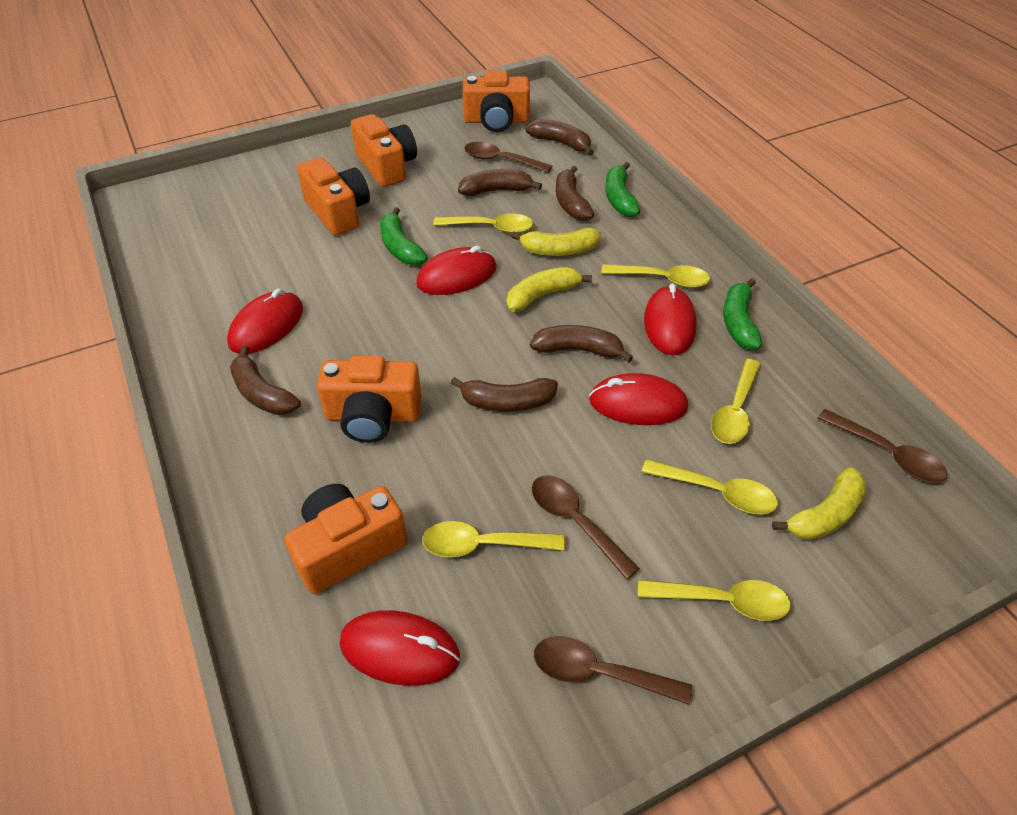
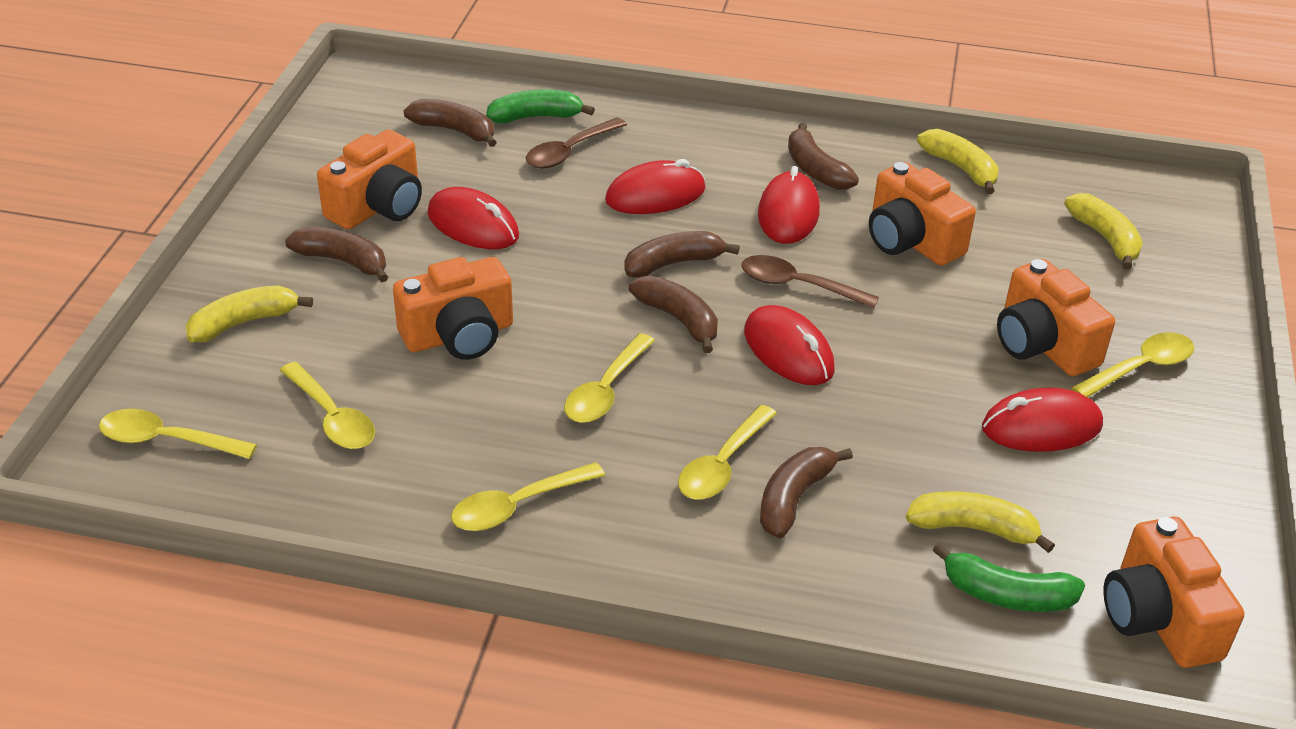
brown spoon: [464,142,552,173] [532,475,640,580] [534,636,692,705] [818,409,947,483] = 4 -> [526,117,627,169] [741,255,879,308] = 2
green banana: [380,207,428,265] [605,162,641,217] [723,279,762,350] = 3 -> [486,89,595,124] [933,543,1085,612] = 2
yellow banana: [507,267,592,312] [511,228,601,256] [772,467,867,540] = 3 -> [186,286,313,342] [906,491,1055,553] [917,129,999,194] [1064,193,1143,270] = 4

